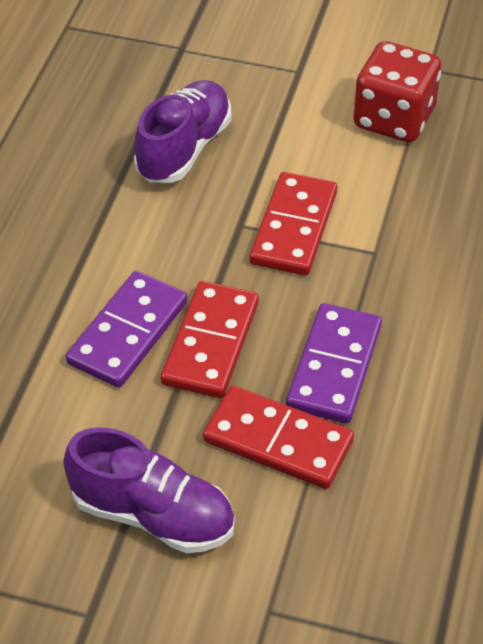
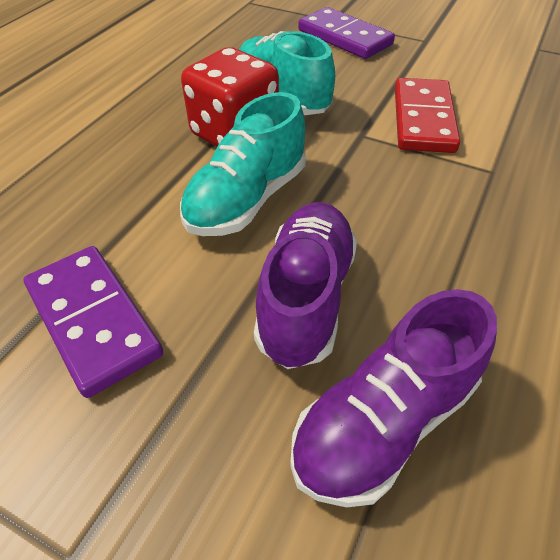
red domino: [161,281,259,398] [203,386,354,489] [250,172,337,276] = 3 -> [395,78,460,153] = 1
turquoise shoe: none = 0 -> [180,92,306,236] [239,31,335,115] = 2

